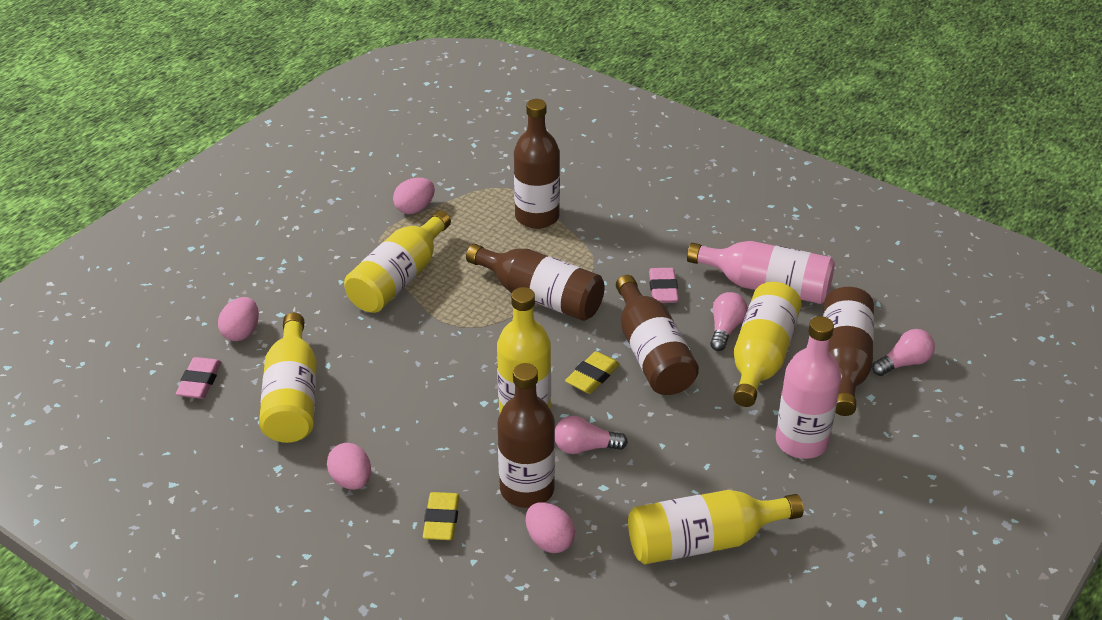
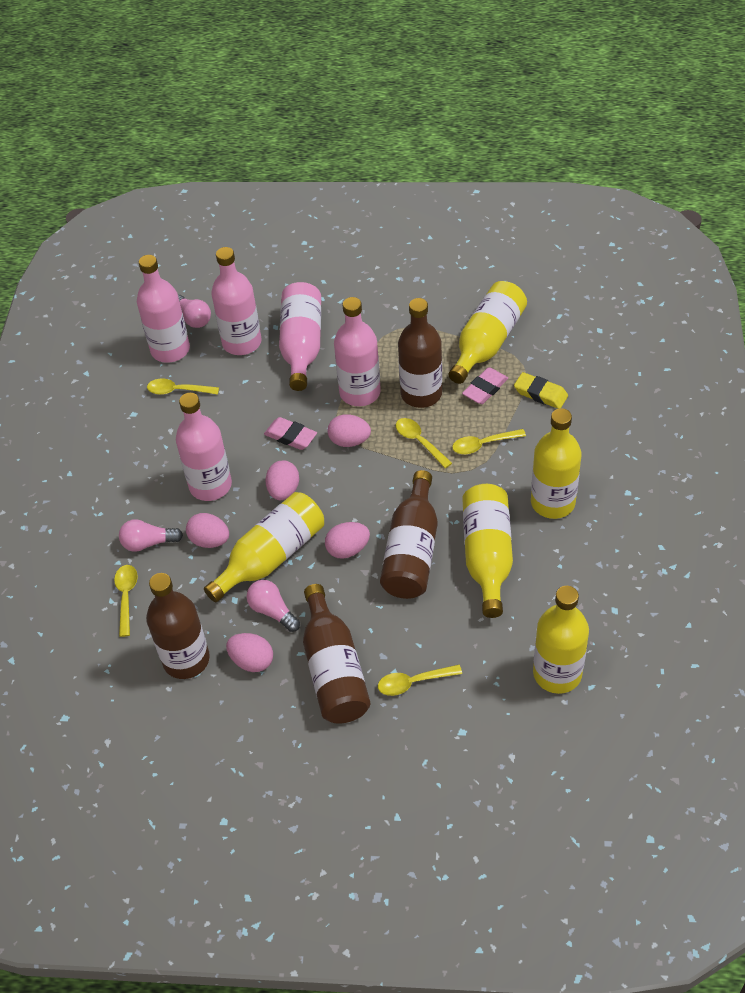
brown bottle: [466,244,605,321] [497,363,555,508] [514,99,560,229] [616,275,699,395] [823,287,874,416] = 5 -> [146,573,210,679] [303,584,371,724] [380,470,438,599] [398,298,442,408] = 4
pink bottle: [687,241,835,304] [776,316,841,459] = 2 -> [137,255,190,363] [176,393,232,501] [211,247,261,355] [279,282,321,391] [334,297,381,406] = 5
pink egg: [218,297,259,341] [327,443,371,490] [393,177,435,214] [526,502,575,553] = 4 -> [186,513,229,548] [226,633,273,672] [265,460,299,500] [325,522,370,559] [328,414,371,447] = 5
yellow eraser: [423,492,460,540] [565,351,620,394] = 2 -> [514,372,568,409] = 1
yellow spoon: none = 0 -> [114,565,138,637] [147,378,219,395] [378,665,462,696] [396,418,452,468] [452,429,526,454] = 5

